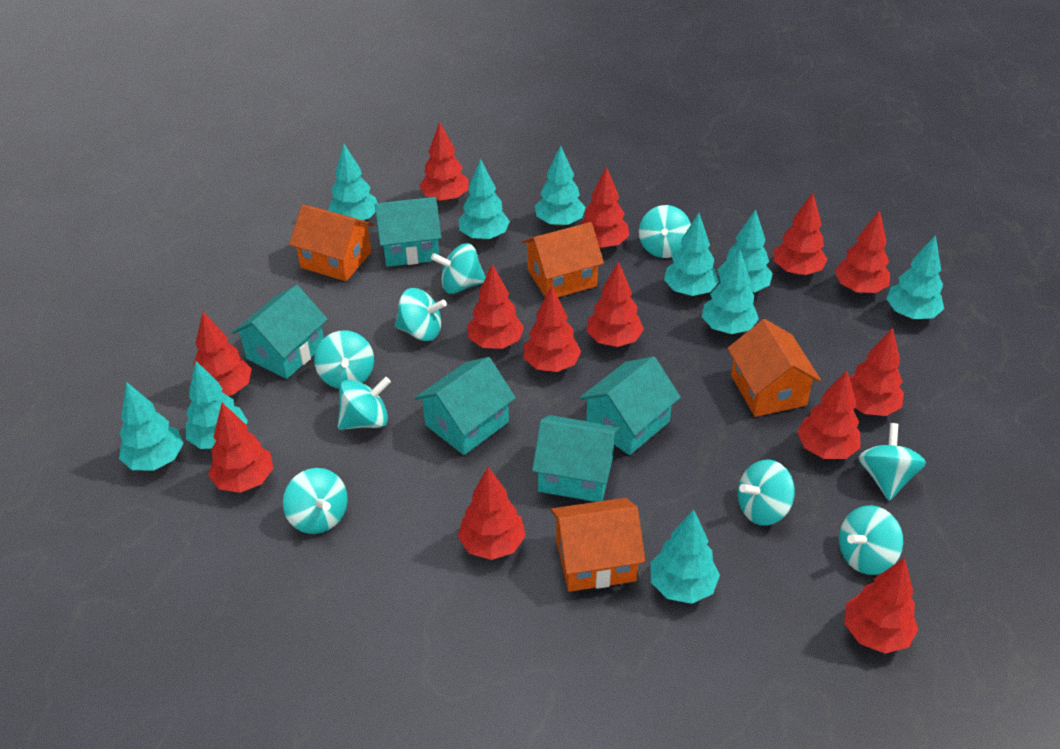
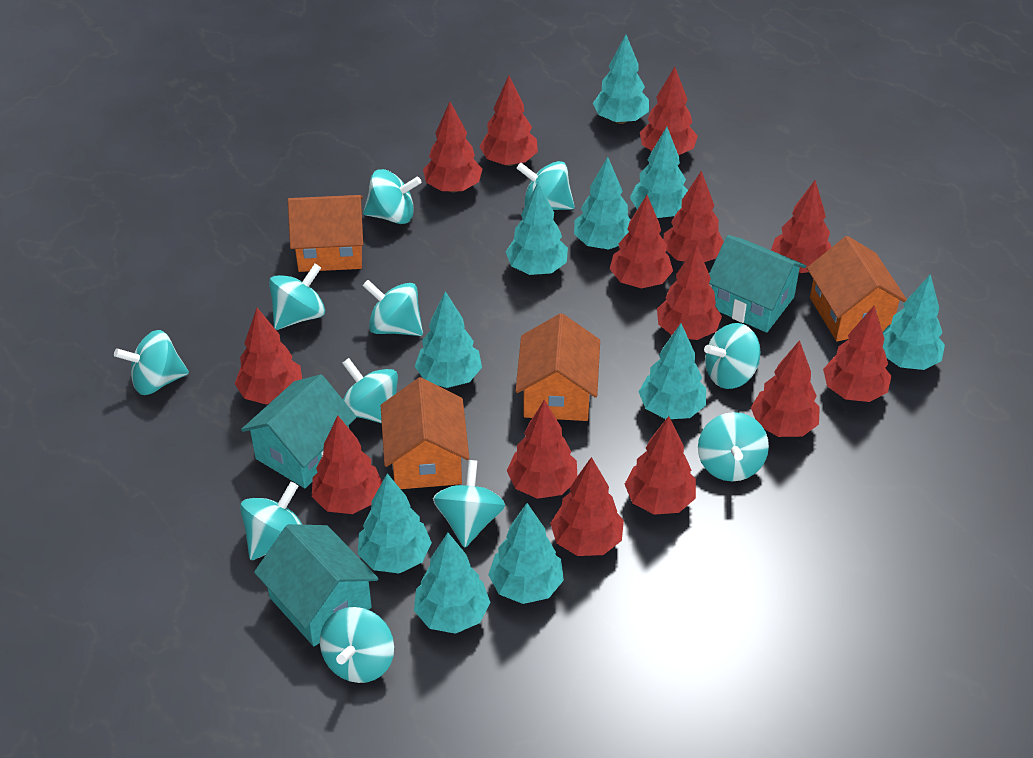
red tree: [193,312,252,396] [208,403,273,493] [419,122,468,202] [458,467,526,560] [467,264,524,349] [524,286,581,372] [580,166,629,248] [587,261,644,347] [774,193,828,275] [797,370,861,459] [835,210,890,294] [844,558,919,654] [849,328,904,416] = 13 -> [235,308,302,404] [312,416,382,514] [423,102,482,192] [480,76,538,166] [507,400,577,499] [550,457,624,556] [610,195,673,289] [625,416,696,515] [640,67,698,155] [657,245,722,340] [664,171,724,262] [751,340,820,437] [771,180,831,273] [823,306,892,402] = 14
turquoise house: [232,285,328,379] [375,197,442,267] [415,357,516,455] [532,415,620,502] [579,357,681,455] = 5 -> [241,374,357,488] [254,524,379,646] [709,235,806,333] = 3
turquoise spinning top: [283,468,348,534] [314,330,374,388] [338,377,391,430] [395,288,447,341] [431,243,486,294] [639,205,691,258] [738,460,795,526] [839,505,903,575] [858,423,926,501] = 9 -> [114,330,189,395] [240,482,303,560] [269,264,325,330] [320,607,394,683] [342,358,398,424] [363,169,421,224] [363,280,423,336] [433,460,505,548] [517,161,575,210] [698,412,769,481] [704,323,760,389] = 11

